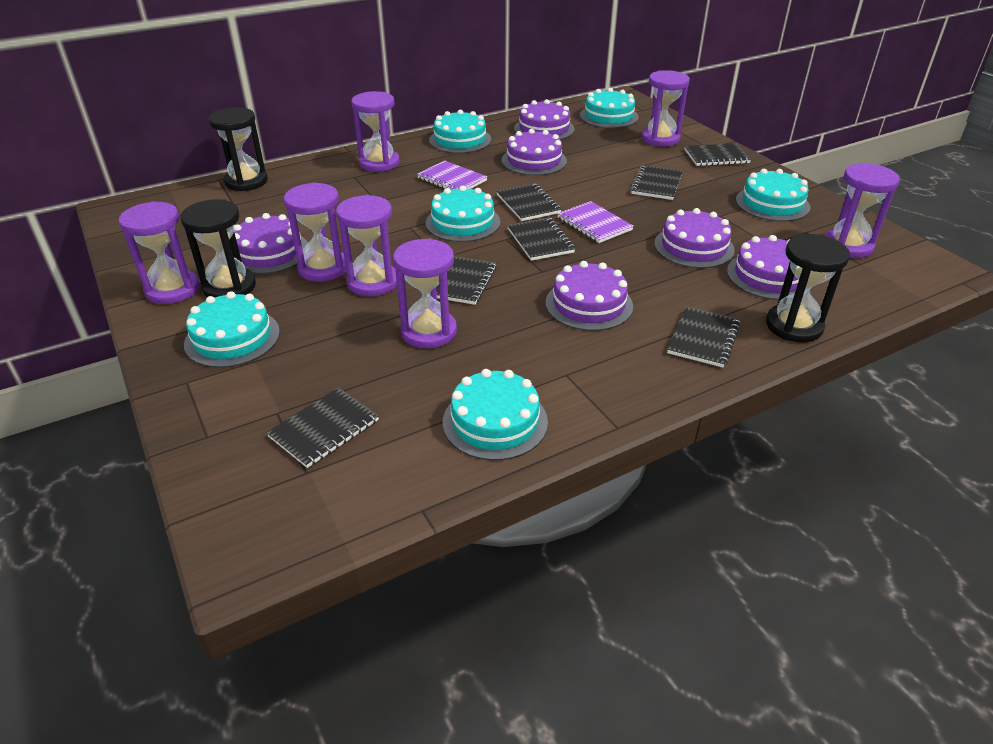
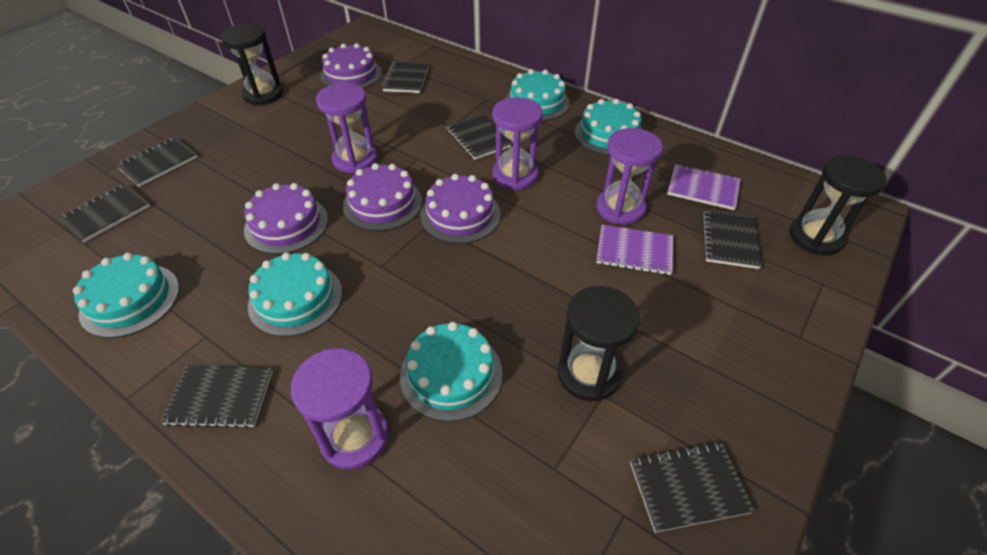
purple cake: [234,213,308,274] [502,129,567,176] [514,99,574,140] [545,261,633,331] [654,208,735,268] [727,235,811,300] = 6 -> [244,183,328,254] [320,43,382,88] [343,163,422,231] [420,174,501,244] = 4
purple hourglass: [119,201,200,304] [284,182,346,282] [336,195,397,296] [351,91,400,172] [393,239,457,348] [642,70,690,146] [825,163,900,258] = 7 -> [291,348,389,469] [316,83,378,174] [492,97,543,190] [596,128,663,225] = 4
turquoise cake: [184,291,280,368] [426,186,500,242] [429,110,491,153] [443,369,548,461] [580,88,639,128] [736,169,810,222] = 6 -> [73,253,179,338] [248,252,342,337] [400,322,503,422] [505,69,570,121] [574,99,641,155] = 5

